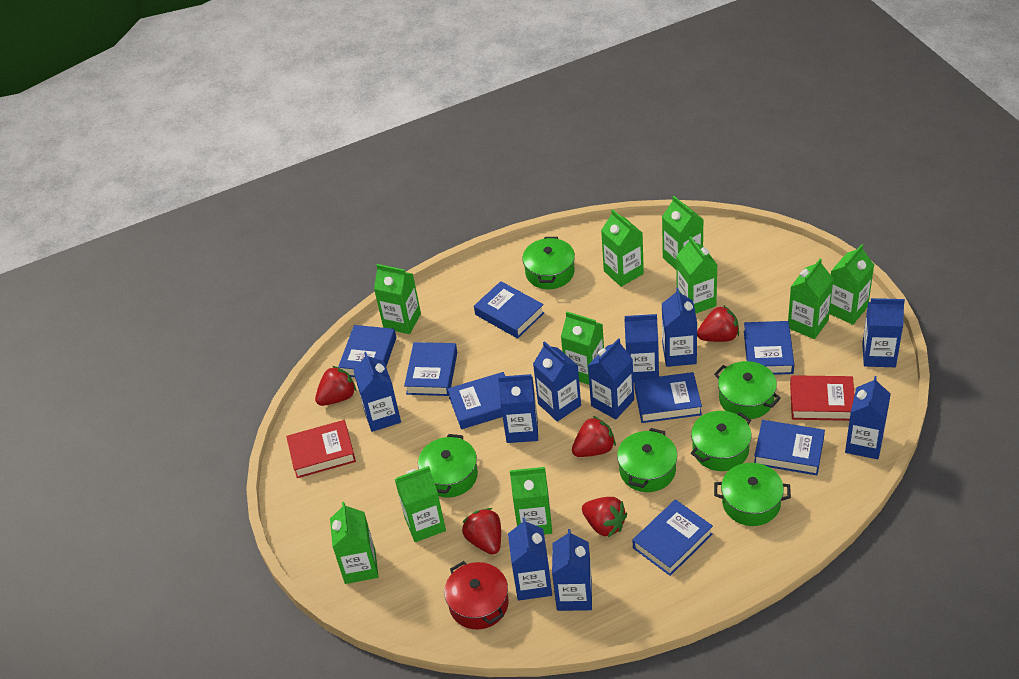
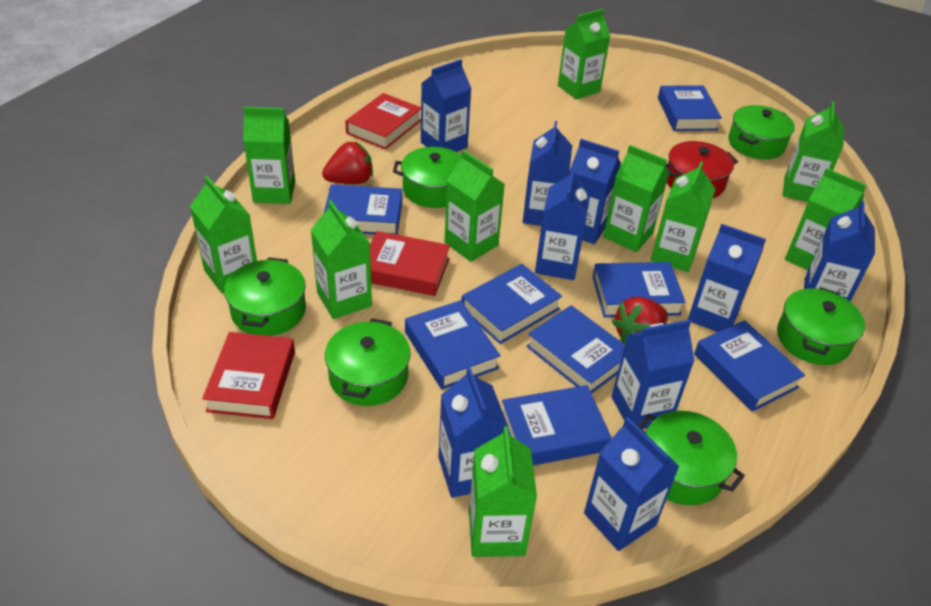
blue carton: [353,352,401,432] [498,374,538,443] [508,517,552,601] [533,341,581,422] [552,529,592,611] [588,338,634,419] [624,314,659,380] [662,288,697,367] [845,376,891,459] [862,298,905,367] = 10 -> [421,59,472,152] [438,367,508,498] [523,121,572,226] [535,168,591,280] [569,139,621,244] [584,417,680,551] [612,319,695,429] [688,224,766,332] [804,201,875,302] = 9
red book: [286,420,356,478] [790,375,855,421] = 2 -> [202,332,295,419] [345,93,421,150] [370,231,450,296] = 3
red strawberry: [315,366,356,406] [462,508,501,555] [572,416,616,457] [582,497,627,537] [697,305,739,342] = 5 -> [322,142,373,184] [612,297,668,344] = 2

